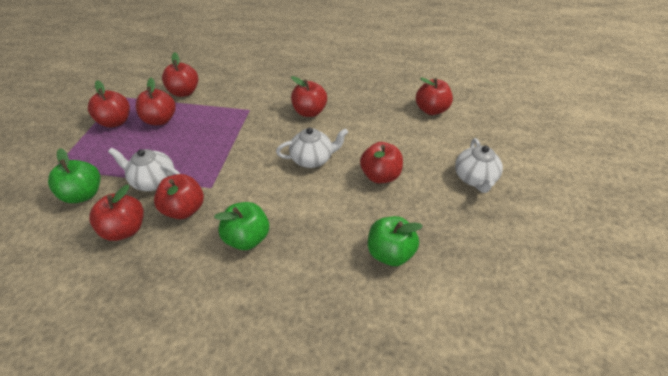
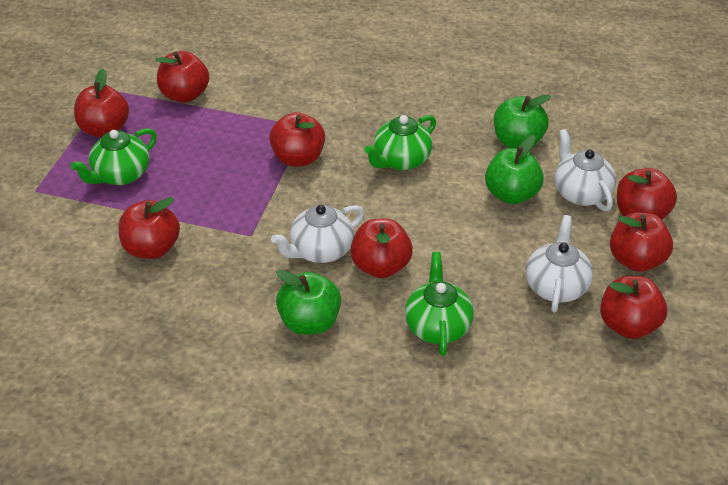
green teapot: none = 0 -> [70,128,157,185] [364,115,436,170] [405,252,474,356] = 3

